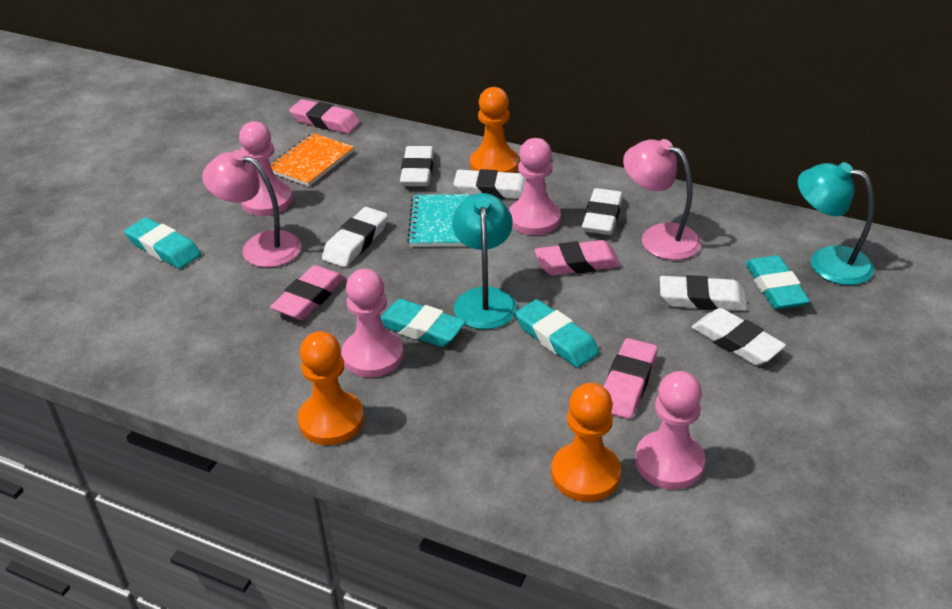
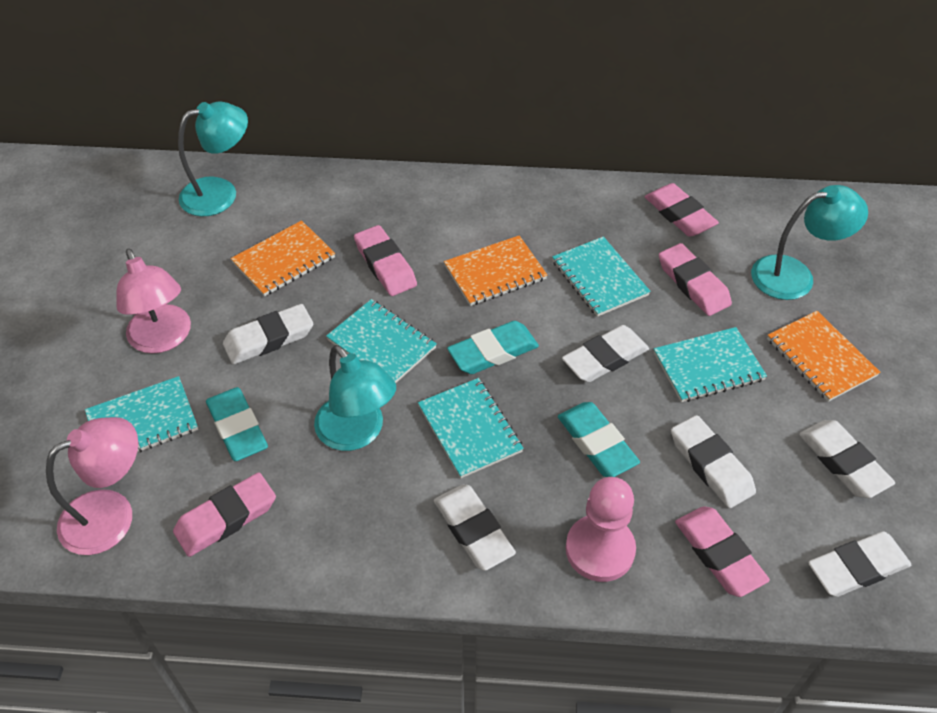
orange notebook: [270,133,354,187] = 1 -> [231,220,335,297] [444,235,547,306] [767,311,880,402] = 3
orange pawn: [298,331,364,445] [470,87,519,173] [551,383,621,502] = 3 -> none = 0
pink eraser: [270,265,345,320] [289,99,360,134] [535,240,621,276] [604,338,658,419] = 4 -> [173,472,276,557] [354,225,417,296] [645,183,719,237] [659,243,732,316] [675,506,770,597] = 5
pink pawn: [239,121,292,216] [342,269,404,377] [509,138,561,235] [635,371,705,490] = 4 -> [566,477,636,582] = 1
turquoise eraser: [124,217,201,269] [381,299,466,347] [515,299,599,368] [745,255,810,309] = 4 -> [206,387,268,461] [447,321,539,374] [558,402,640,477] = 3
turquoise lamp: [452,193,517,329] [798,162,874,285] = 2 -> [178,101,248,216] [314,345,396,451] [751,185,868,300] = 3
turquoise notebook: [407,194,470,247] = 1 -> [85,376,198,452] [326,299,437,383] [418,378,524,478] [552,236,651,317] [654,327,767,402] = 5

